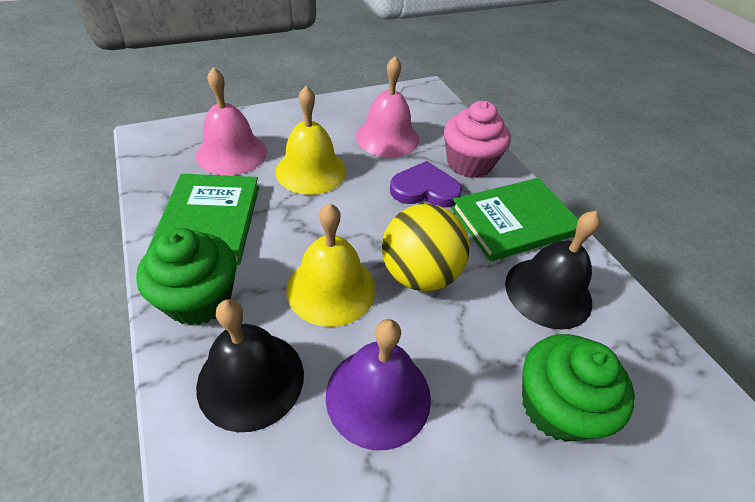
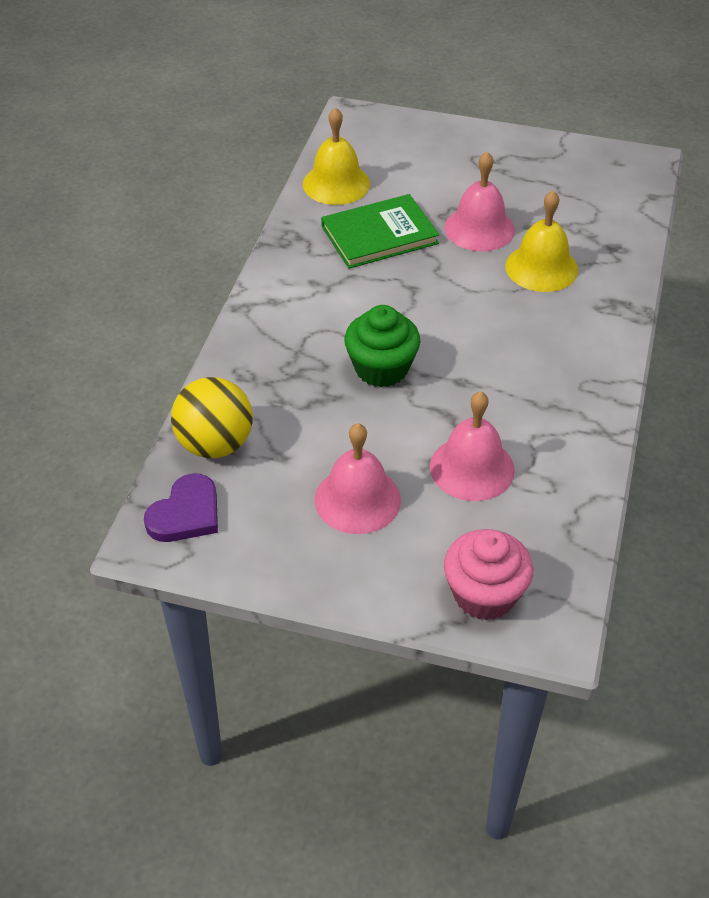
black bell: [196,299,304,432] [505,211,601,330] = 2 -> none = 0
green book: [147,174,259,265] [451,178,578,262] = 2 -> [321,194,439,269] = 1
green cupcake: [136,228,237,326] [522,334,635,442] = 2 -> [344,305,420,387] = 1
pink bell: [196,67,267,175] [356,56,419,157] = 2 -> [314,423,401,534] [430,391,515,501] [444,152,515,251] = 3
purple bell: [326,319,431,450] = 1 -> none = 0

